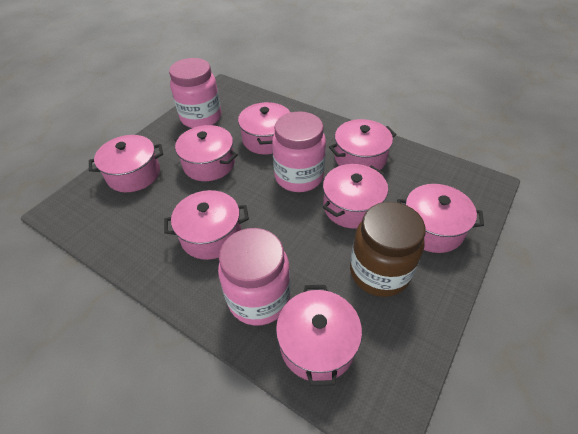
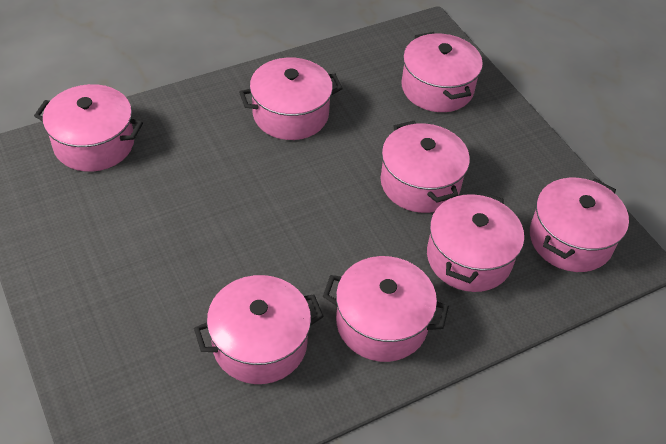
brown jar: [350,202,426,297] = 1 -> none = 0
pink jar: [169,58,221,128] [218,228,291,326] [272,111,326,192] = 3 -> none = 0

